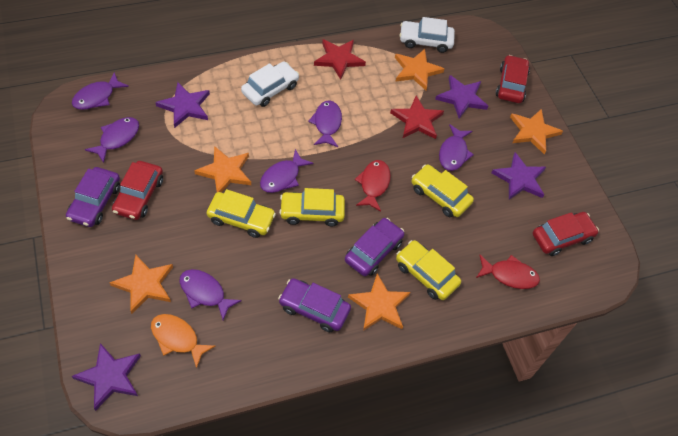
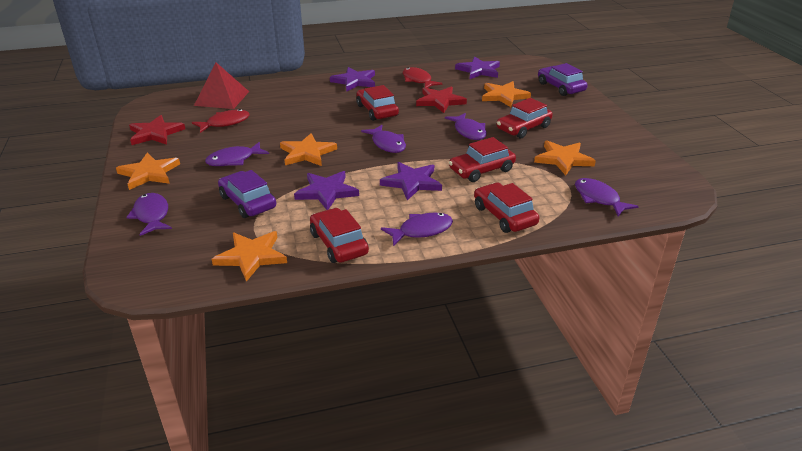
orange fish: [151,314,215,369] = 1 -> none = 0
purple car: [66,167,120,227] [278,278,351,332] [345,218,404,276] = 3 -> [218,170,276,218] [538,63,588,96] = 2
red car: [112,161,163,220] [496,55,530,103] [533,212,599,256] = 3 -> [310,208,369,263] [356,85,399,121] [449,137,516,182] [474,183,539,233] [496,98,553,138] = 5
red pyramid: none = 0 -> [194,62,249,109] = 1
white car: [241,62,299,107] [399,17,455,53] = 2 -> none = 0
yellow car: [207,189,276,238] [279,188,345,227] [396,240,461,300] [411,164,474,217] = 4 -> none = 0

